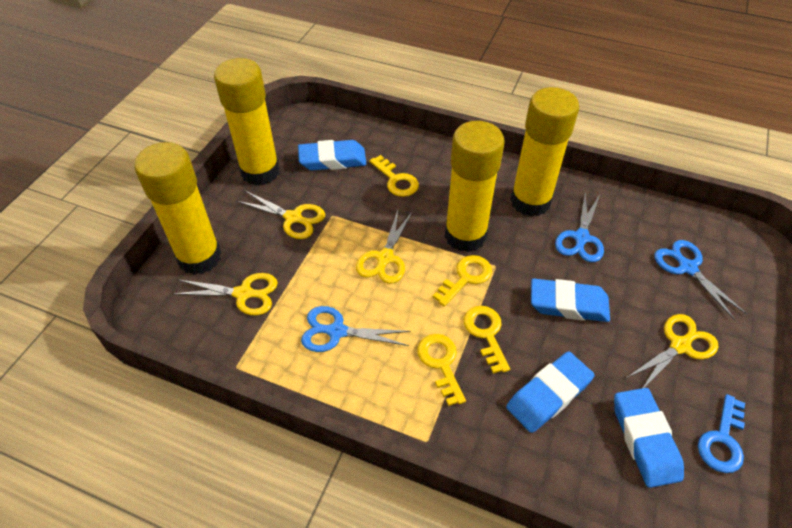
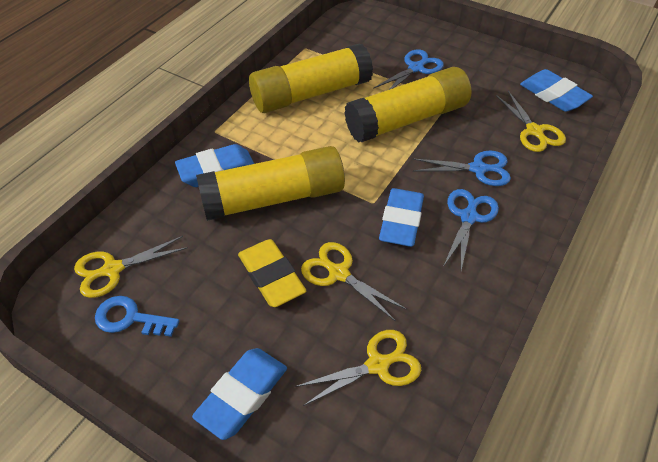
yellow eraser: none = 0 -> [238,239,306,307] = 1
yellow glue stick: [134,142,222,275] [214,58,280,186] [445,121,505,252] [510,87,579,217] = 4 -> [196,146,345,221] [249,43,373,113] [344,67,471,143] = 3
yellow key: [369,155,419,197] [417,334,466,406] [433,255,492,307] [464,306,510,374] = 4 -> none = 0

